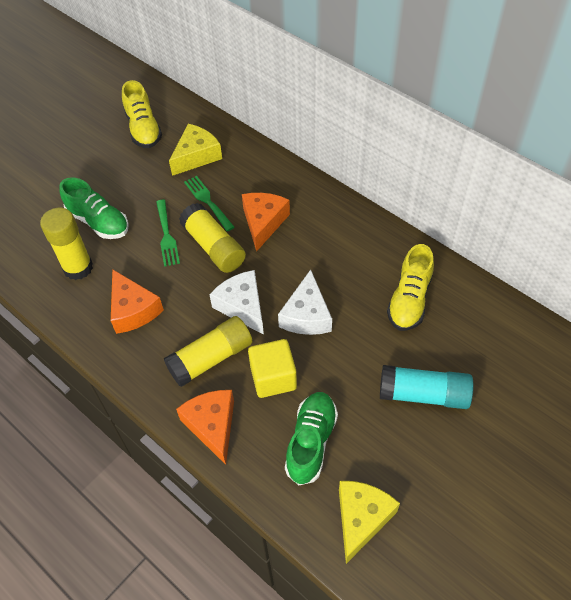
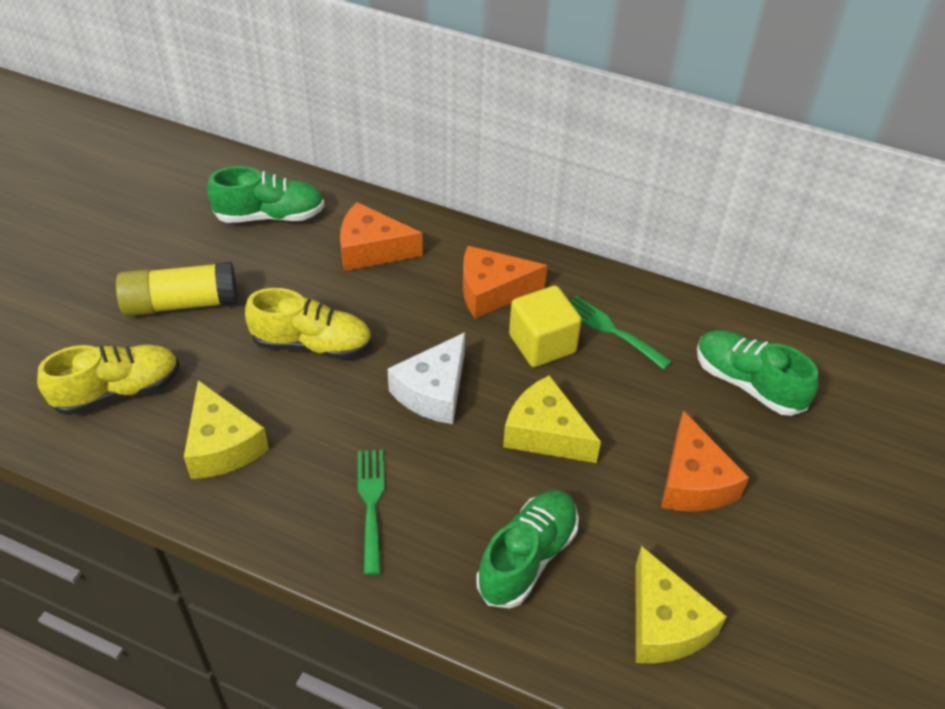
green shoe: [59,178,129,239] [285,392,338,485] = 2 -> [207,166,325,223] [476,490,579,608] [697,330,819,416] = 3
turquoise glue stick: [380,365,473,409] = 1 -> none = 0
white cheese: [209,270,264,335] [278,270,332,335] = 2 -> [388,332,465,424] = 1
yellow cheese: [169,124,222,176] [339,481,400,564] = 2 -> [184,380,269,479] [503,375,601,463] [635,546,727,663] = 3
yellow glue stick: [40,208,93,280] [164,316,253,387] [179,203,246,273] = 3 -> [116,262,237,316] = 1

